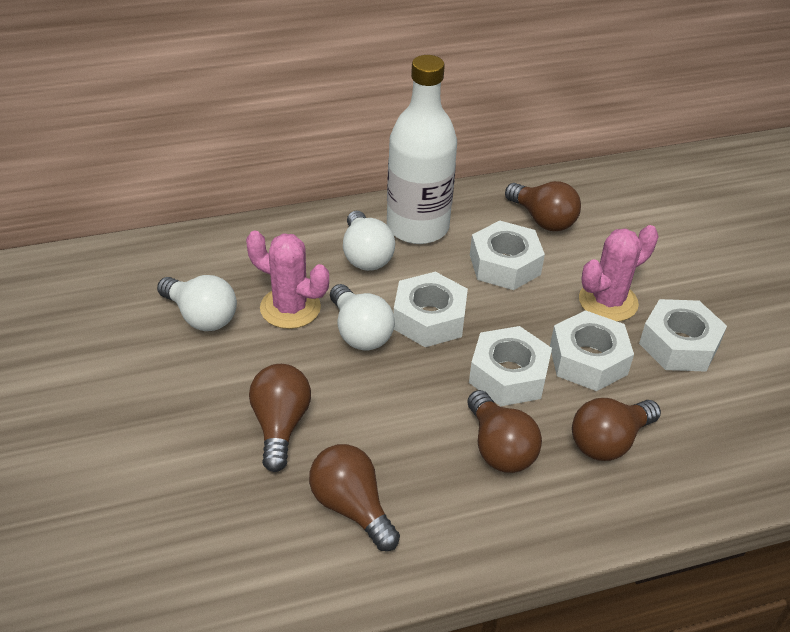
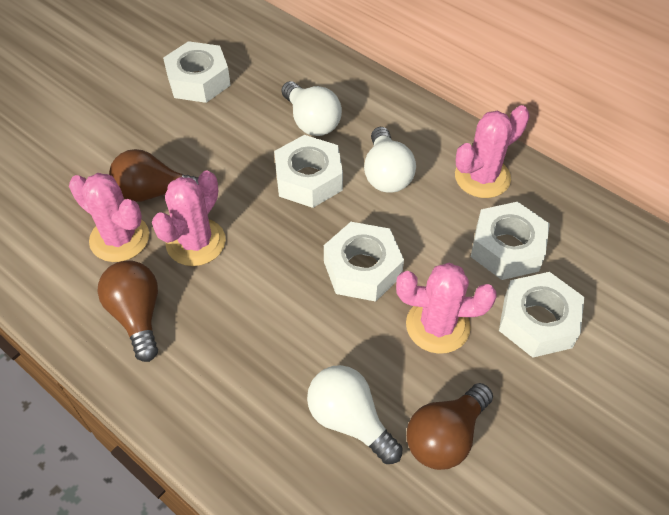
brown light bulb: [249,364,311,472] [309,444,400,551] [467,390,542,473] [505,181,581,231] [572,398,661,461] = 5 -> [97,260,158,362] [109,149,199,202] [407,383,493,470] = 3
pink cactus: [246,230,329,329] [579,225,659,322] = 2 -> [69,173,149,262] [152,171,226,266] [396,263,497,354] [455,105,530,198] = 4
white bottle: [387,55,457,244] = 1 -> none = 0

